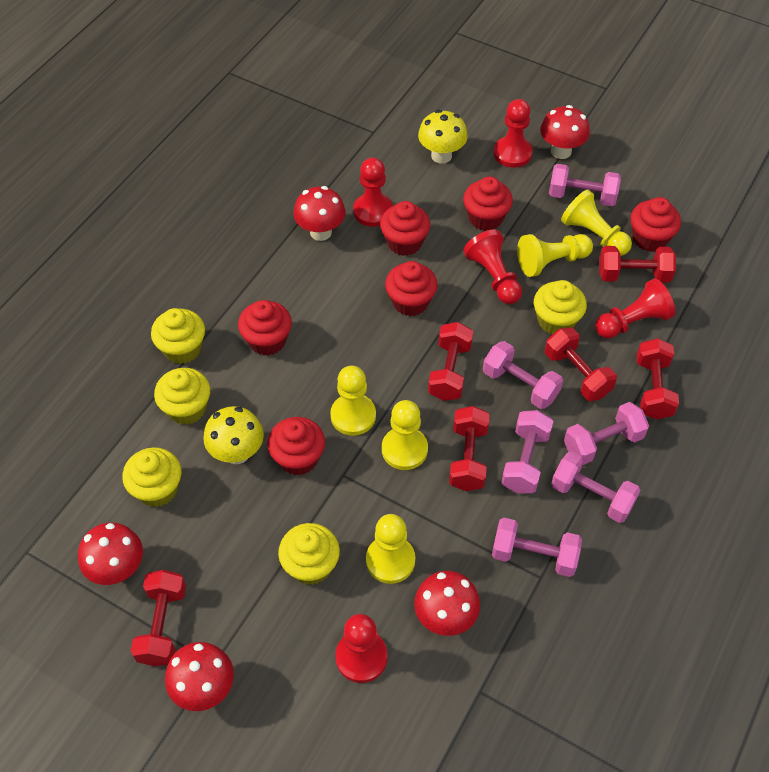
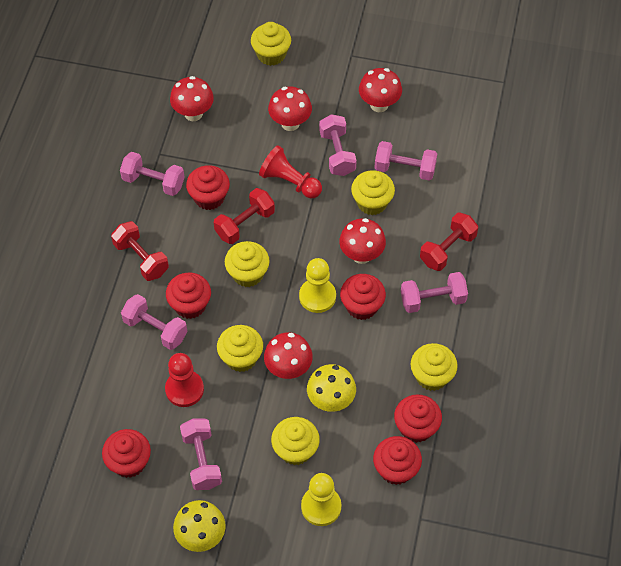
red dumbbell: [131,570,186,666] [428,322,473,401] [449,406,490,491] [545,327,617,401] [599,246,676,282] [636,338,679,419] = 6 -> [111,221,169,281] [214,188,275,244] [420,212,478,271] = 3
red pawn: [335,614,388,683] [353,158,393,227] [463,229,522,304] [494,99,533,168] [595,279,675,339] = 5 -> [165,353,204,407] [259,145,322,198] = 2
yellow cupcake: [122,447,181,507] [151,308,205,364] [154,368,210,425] [278,523,340,585] [534,280,587,334] = 5 -> [217,325,263,372] [225,241,270,287] [251,22,291,66] [271,417,320,465] [351,170,395,215] [411,343,458,391] = 6
yellow pawn: [330,366,376,436] [366,514,415,584] [382,400,428,470] [517,234,593,277] [561,190,632,256] = 5 -> [299,258,336,313] [301,473,342,526] = 2

